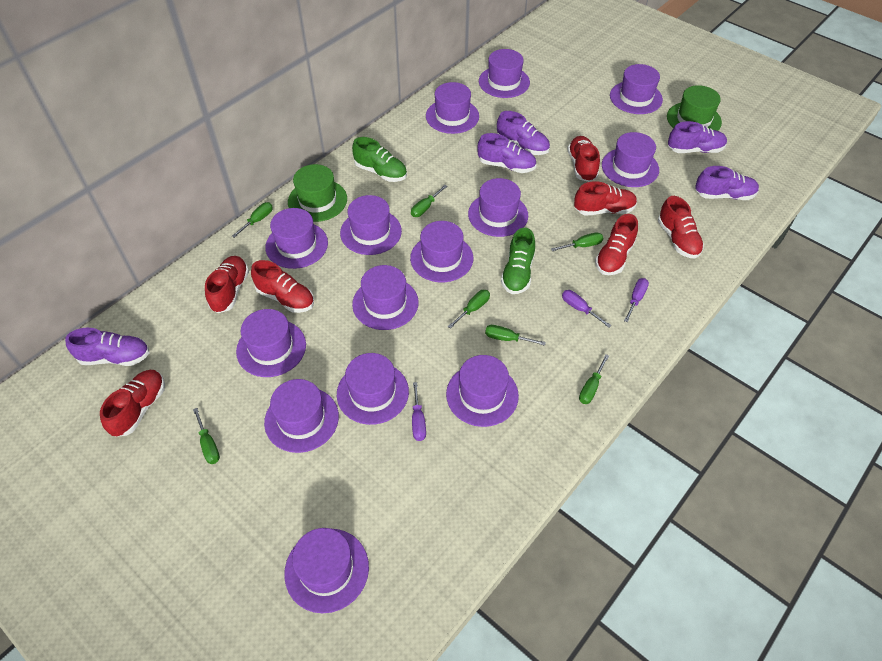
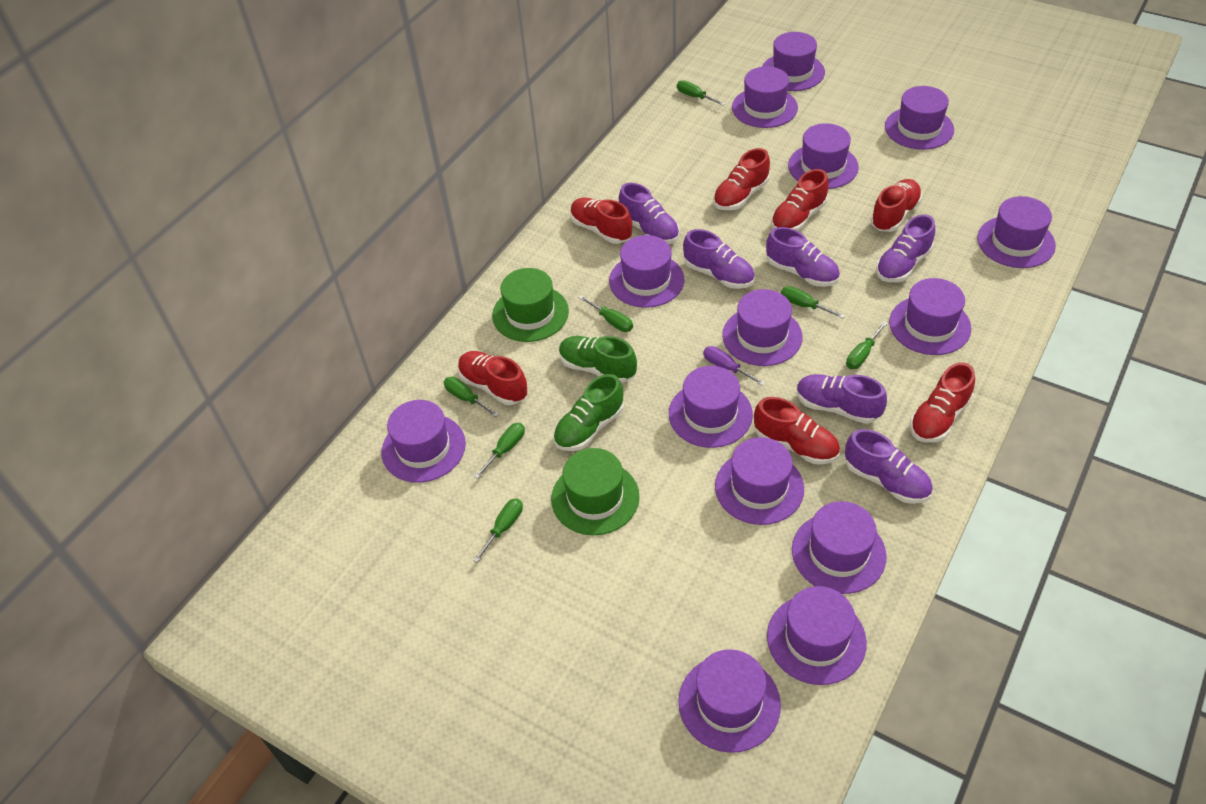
purple screwdriver: [412,382,426,441] [562,290,611,328] [624,278,649,322] = 3 -> [703,346,765,386] = 1
purple shoe: [65,328,149,366] [477,133,536,173] [497,111,550,155] [668,121,727,153] [695,166,759,200] = 5 -> [619,183,680,244] [683,229,755,289] [766,227,840,287] [797,374,887,424] [845,429,933,504] [876,214,935,282] = 6

